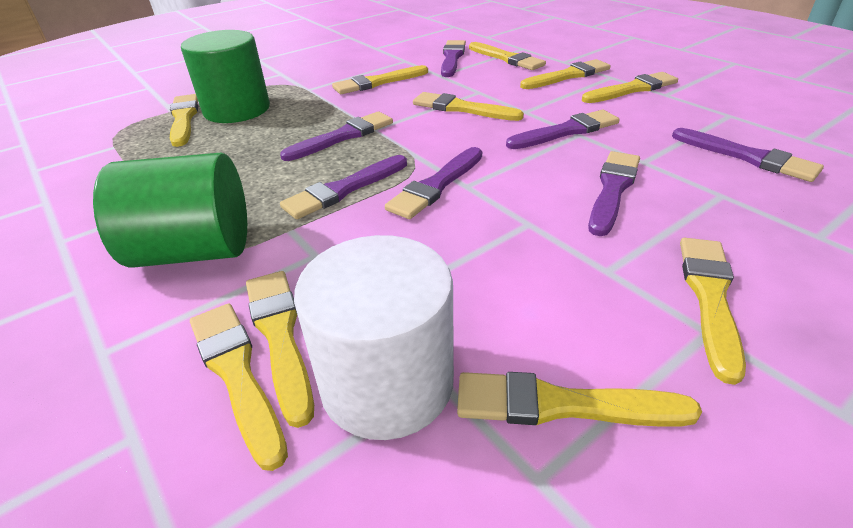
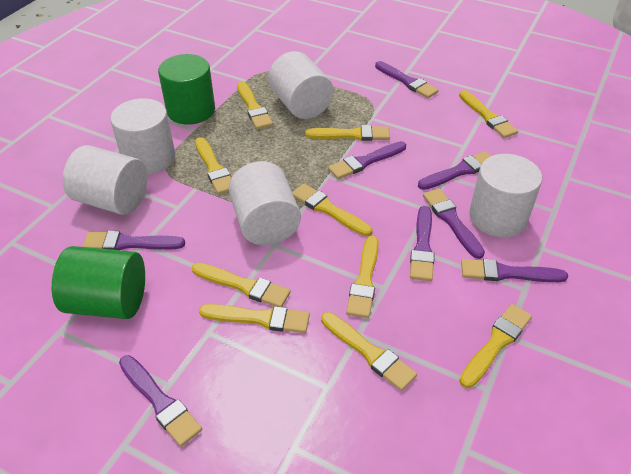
purple brush: [280,111,393,161] [280,155,407,219] [385,147,482,219] [441,40,466,77] [506,110,620,149] [588,151,640,236] [672,128,824,182] = 7 -> [82,231,185,250] [119,355,202,447] [328,141,406,179] [375,61,439,98] [410,206,435,281] [418,151,491,190] [423,189,485,259] [461,259,568,282] = 8
white cylinder: [294,235,454,440] = 1 -> [63,145,147,215] [110,98,175,175] [229,161,301,245] [268,51,333,119] [469,154,542,237] = 5

